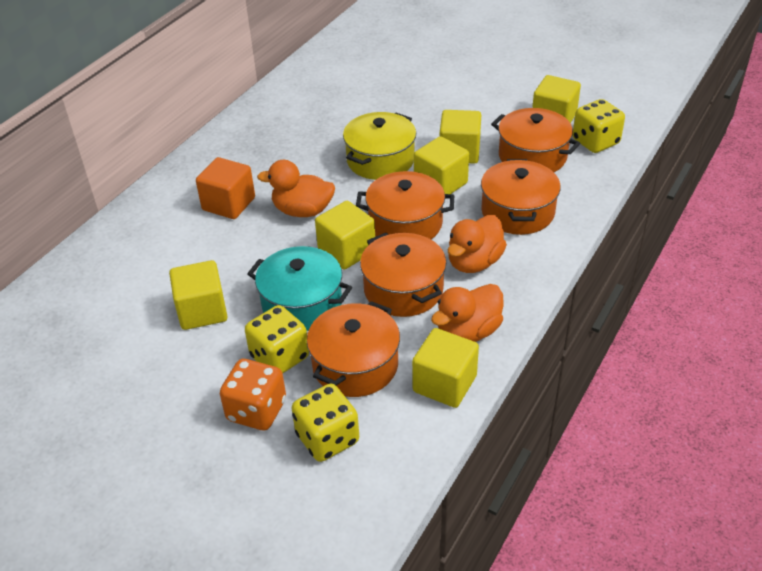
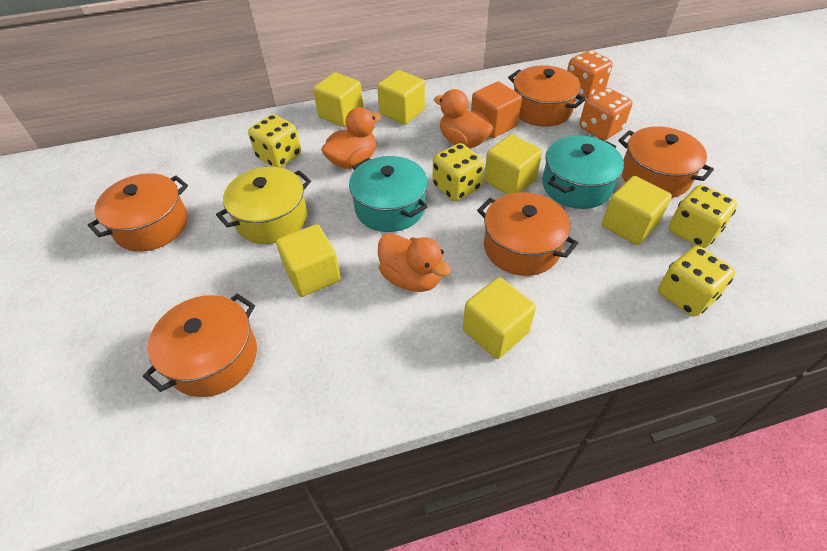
orange dice: [220,359,286,430] = 1 -> [567,50,613,98] [579,88,632,140] = 2
turquoise pot: [247,246,352,331] = 1 -> [349,156,428,232] [542,136,624,209] = 2
yellow dice: [245,305,309,373] [292,384,359,462] [573,99,625,153] = 3 -> [248,114,301,167] [433,143,484,201] [658,246,735,317] [669,185,737,248] = 4

